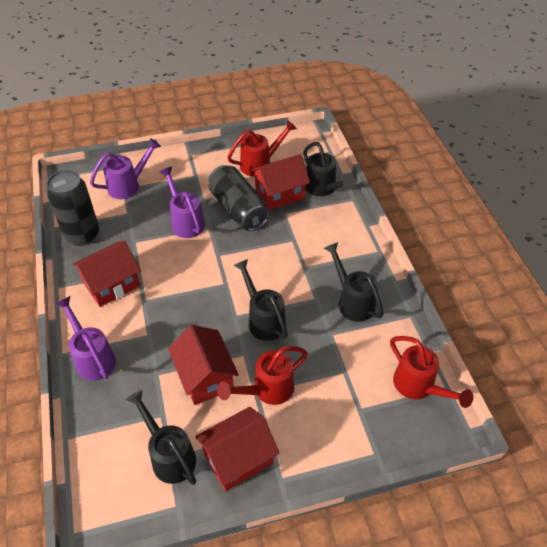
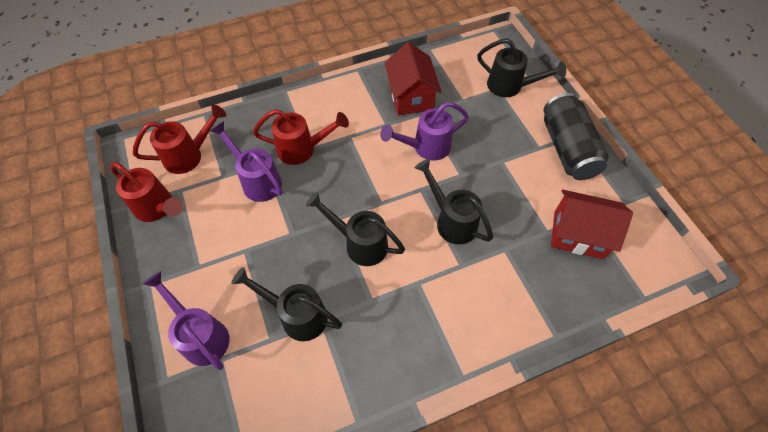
black can: [46,170,99,246] [208,165,269,231] = 2 -> [543,93,609,180] = 1
red house: [72,241,141,307] [168,325,239,405] [195,407,279,492] [251,154,310,210] = 4 -> [385,42,442,115] [551,190,633,259] = 2

